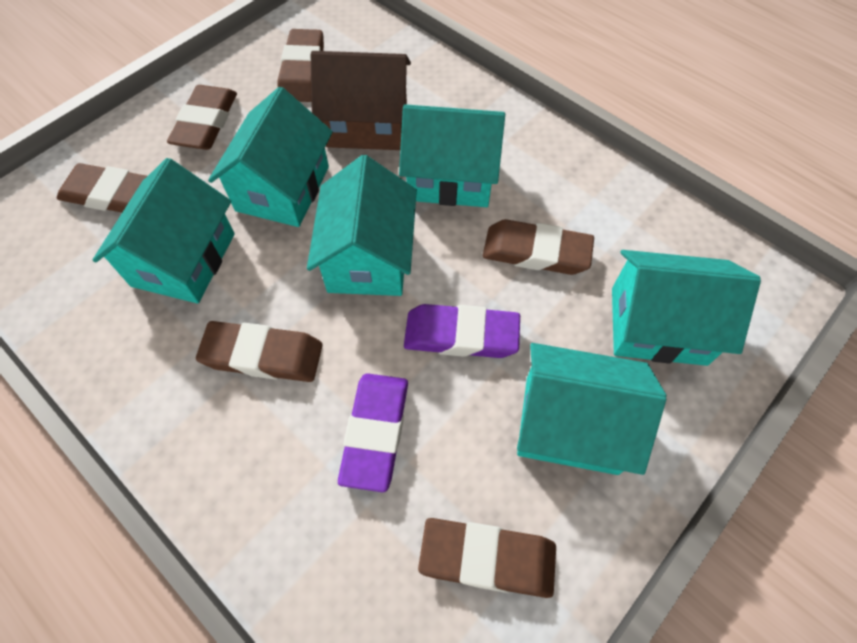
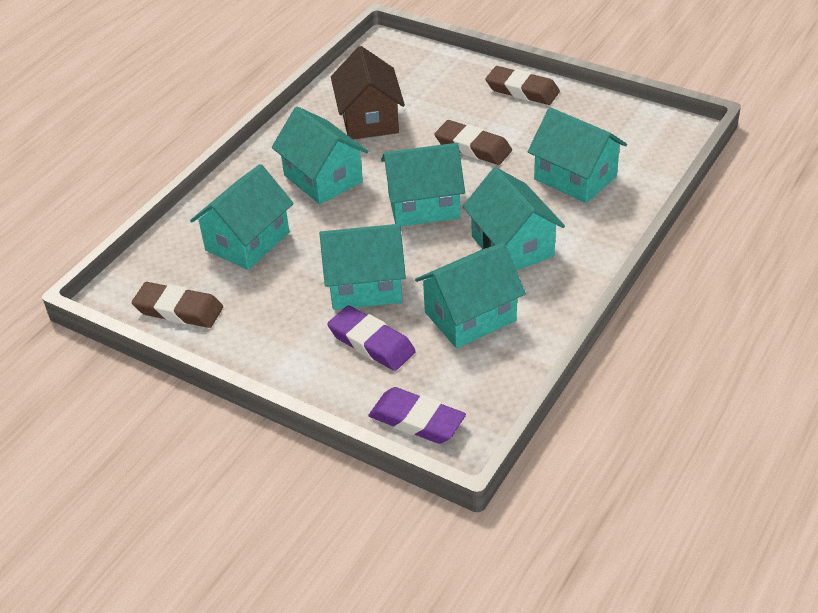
brown eraser: [56,163,147,213] [167,85,237,150] [196,321,323,382] [277,29,324,102] [418,518,556,598] [483,219,594,275] = 6 -> [132,282,223,328] [434,120,512,165] [485,66,560,105] = 3
turquoise house: [93,158,235,303] [208,87,333,227] [307,155,417,296] [399,104,505,207] [517,343,666,475] [612,250,761,366] = 6 -> [190,164,294,270] [272,106,368,204] [320,224,406,310] [381,143,465,226] [415,243,526,348] [463,167,565,271] [528,107,627,203] = 7

